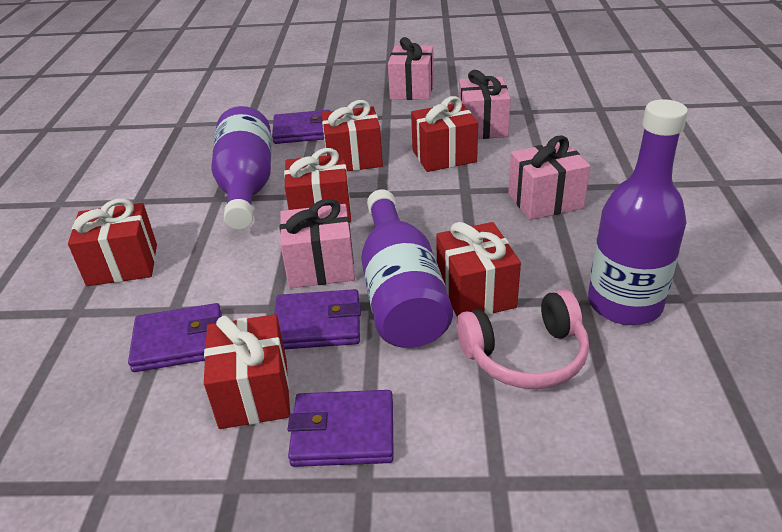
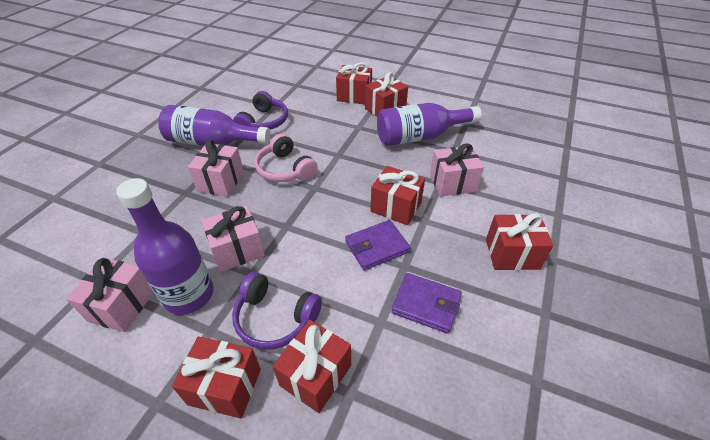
purple headphones: none = 0 -> [232,272,322,349] [233,91,288,130] = 2
purple wallet: [128,303,222,372] [272,110,330,144] [274,289,361,349] [287,390,394,467] = 4 -> [345,220,411,271] [391,273,461,334] = 2

